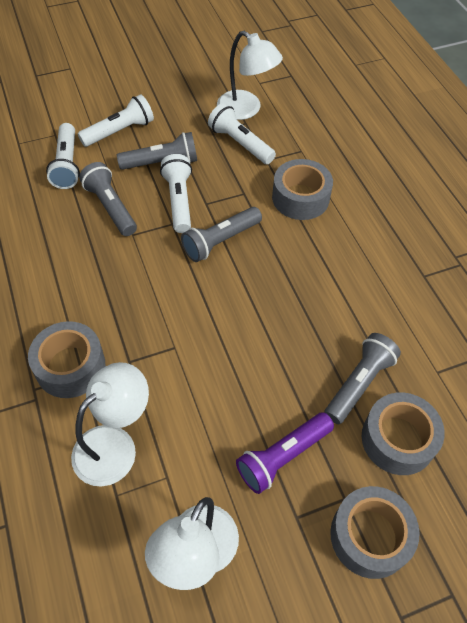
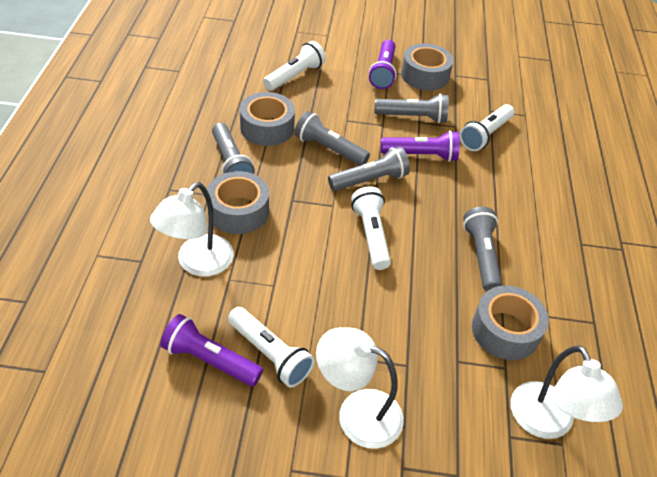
grey flashlight: [79,162,137,236] [117,132,197,170] [181,207,262,262] [324,333,401,424] = 4 -> [212,123,255,174] [294,111,370,166] [328,147,410,191] [375,94,449,123] [463,207,502,291] = 5
purple flashlight: [236,412,334,494] = 1 -> [160,314,263,386] [369,40,397,89] [381,131,460,162] = 3

